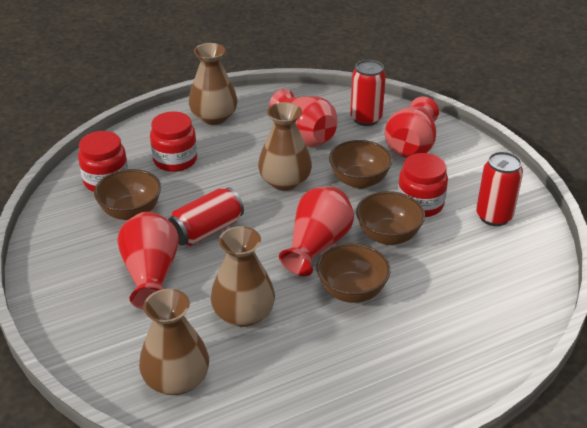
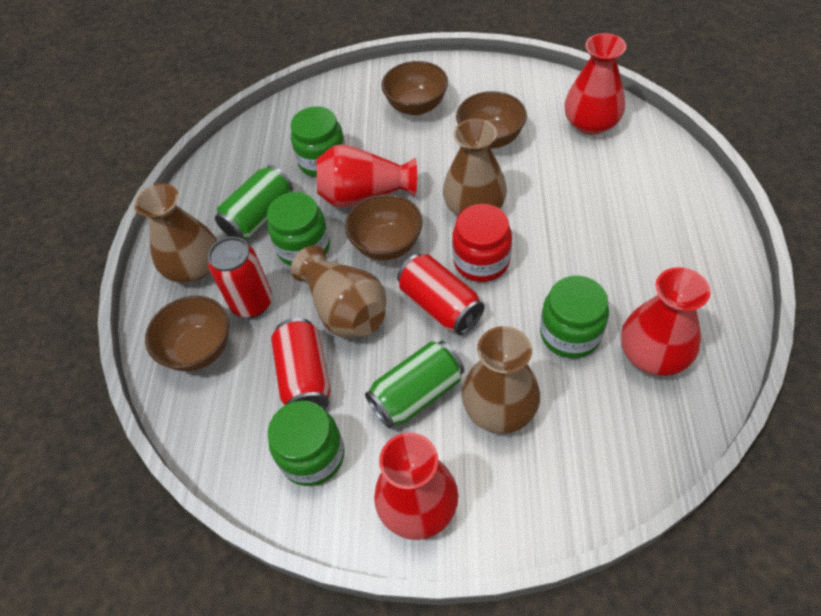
green can: none = 0 -> [215,165,293,239] [365,341,464,428] = 2
green jar: none = 0 -> [267,192,330,266] [268,400,345,486] [290,106,345,177] [540,276,609,358] = 4
red jar: [78,131,128,192] [150,111,197,172] [397,153,448,217] = 3 -> [452,204,512,282] = 1

